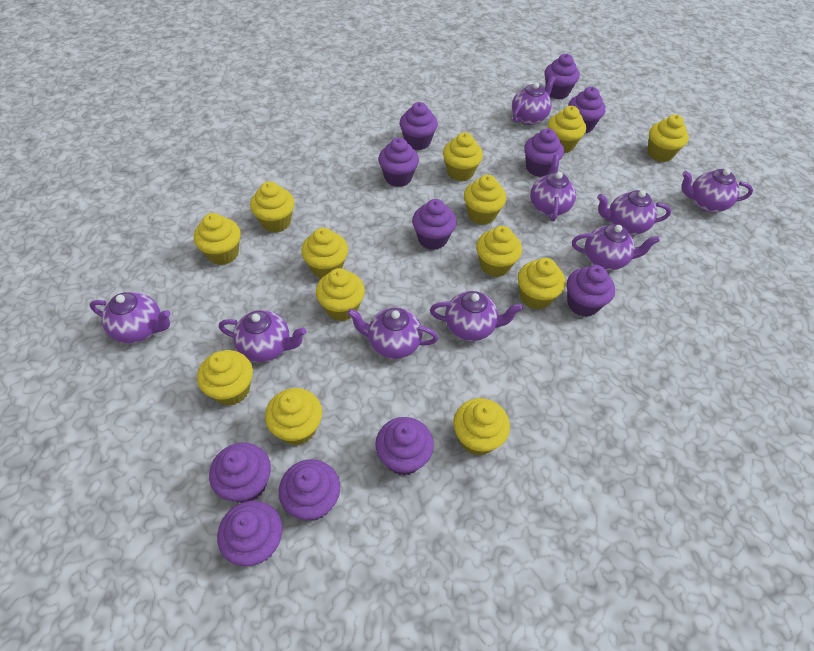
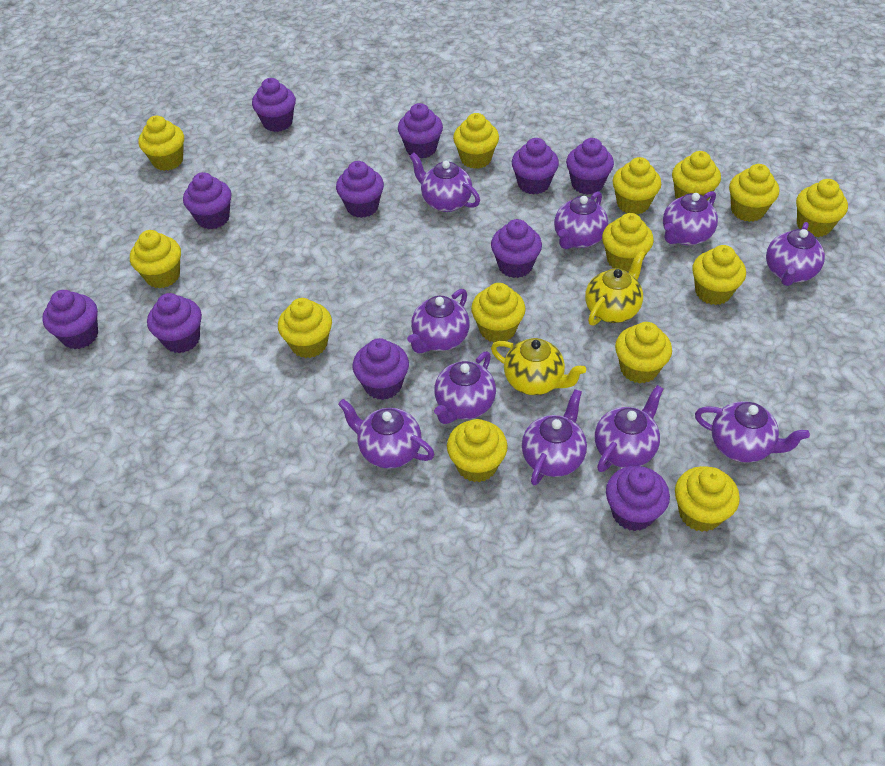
purple teapot: [89,292,171,344] [219,310,306,362] [347,307,438,359] [430,291,522,341] [512,76,556,125] [530,155,576,222] [572,224,660,270] [597,190,671,235] [681,168,753,212] = 9 -> [338,399,434,469] [407,289,470,353] [409,153,480,212] [434,351,496,424] [522,389,587,485] [554,191,608,249] [595,385,664,472] [663,191,718,245] [695,401,810,463] [766,222,825,286] = 10
yellow cupcake: [194,213,241,265] [197,350,253,406] [250,181,294,233] [265,388,322,445] [301,228,348,278] [316,268,365,321] [443,132,483,181] [453,398,510,456] [464,175,506,225] [476,226,522,277] [518,258,565,310] [548,106,586,153] [647,114,689,162] = 13 -> [130,230,181,288] [138,116,184,171] [278,298,332,358] [447,419,508,482] [453,113,499,169] [471,283,526,343] [602,213,654,272] [612,157,661,214] [615,322,672,383] [672,151,721,201] [675,466,740,532] [692,245,746,305] [729,164,779,222] [796,179,848,237] = 14
yellow teapot: none = 0 -> [491,338,586,395] [585,250,645,326] = 2

